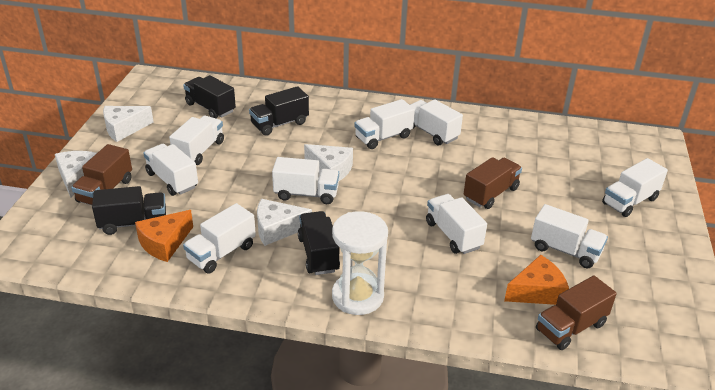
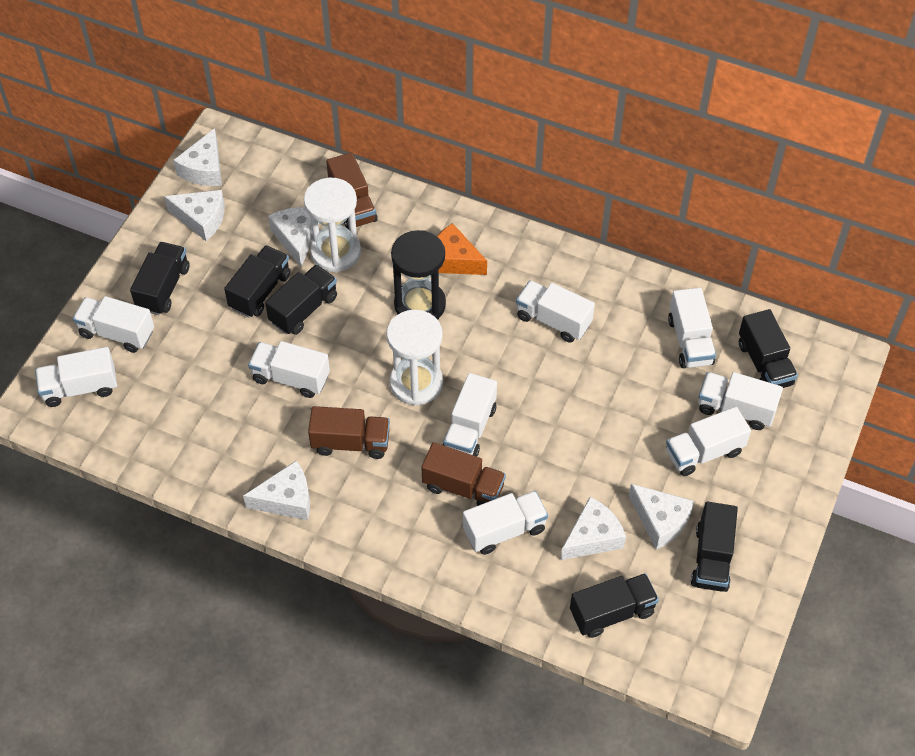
black hourglass: none = 0 -> [391,230,446,320] = 1
black truck: [92,186,166,235] [183,75,236,119] [249,86,309,136] [298,211,340,275] = 4 -> [130,242,190,315] [224,245,291,318] [265,264,337,335] [570,573,659,638] [691,501,738,592] [739,309,798,388] = 6
orange cheese: [135,210,193,262] [504,255,569,305] = 2 -> [437,223,487,275] = 1
white cheese: [55,151,97,198] [103,106,154,142] [257,199,312,246] [304,144,353,181] = 4 -> [164,190,225,241] [173,128,222,186] [243,461,310,520] [268,207,319,267] [561,497,626,560] [629,484,694,549] = 6
white hourglass: [332,211,388,315] = 1 -> [304,178,361,272] [387,310,443,406] = 2

